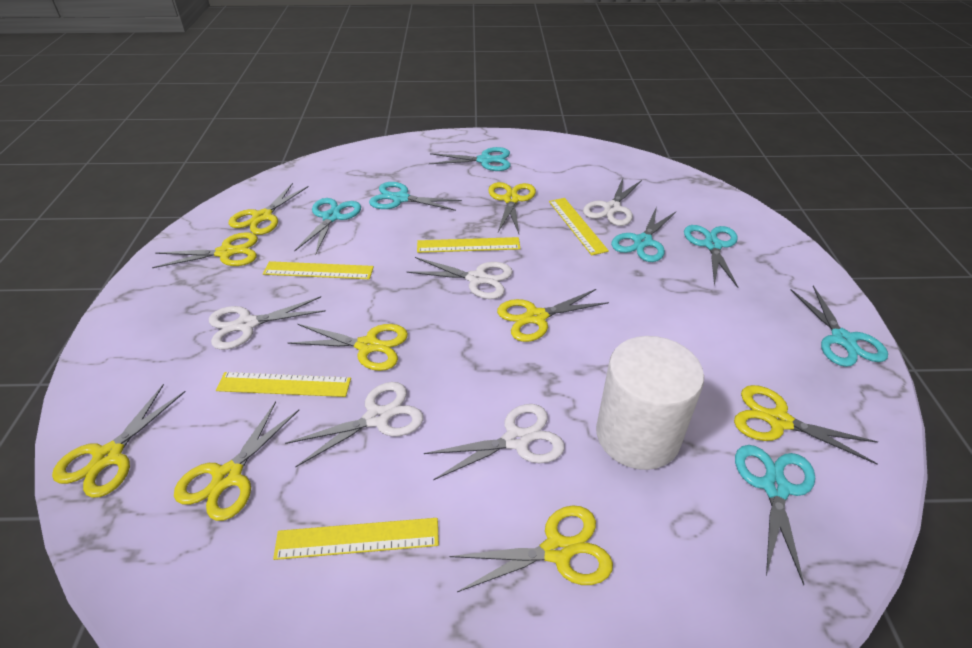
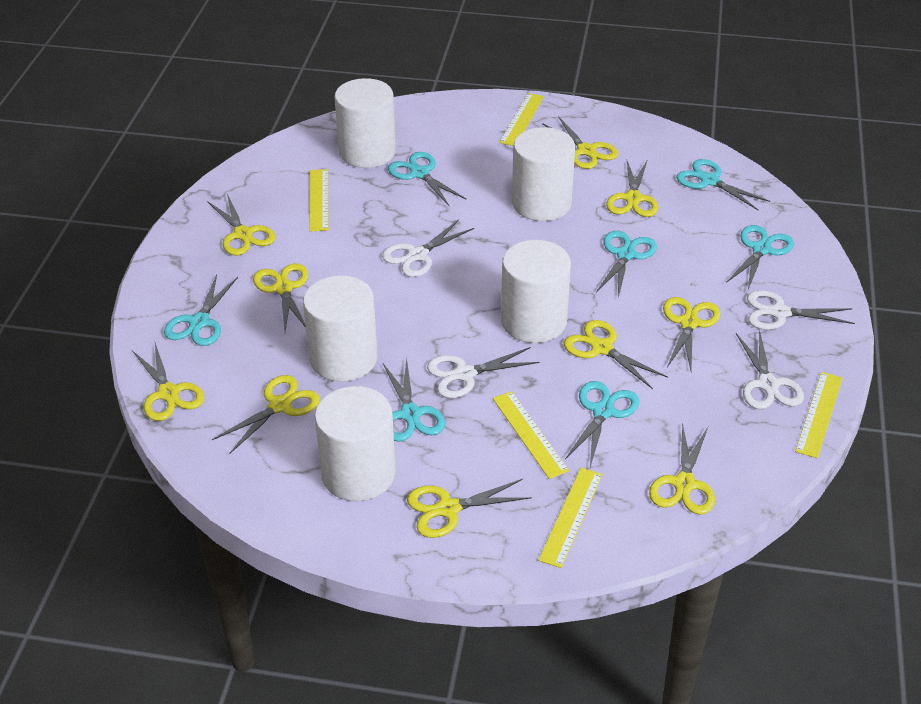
white cylinder: [596,336,704,470] = 1 -> [303,275,378,382] [315,386,396,501] [334,78,396,168] [501,240,571,343] [512,127,575,221] = 5
white scissors: [209,296,326,350] [285,382,423,467] [407,257,513,299] [424,404,565,480] [583,178,642,226] = 5 -> [382,219,474,277] [427,347,540,398] [736,330,804,409] [747,290,855,330] = 4
yellow scissors: [52,384,186,498] [152,232,258,268] [174,401,299,521] [229,183,309,235] [288,324,408,371] [450,505,613,592] [488,182,536,234] [497,289,609,342] [734,385,878,465] = 9 -> [132,343,204,421] [207,194,275,256] [212,375,320,454] [253,263,308,332] [407,479,532,538] [542,116,618,169] [564,320,668,389] [606,159,659,217] [649,422,715,515] [663,297,720,370] = 10

